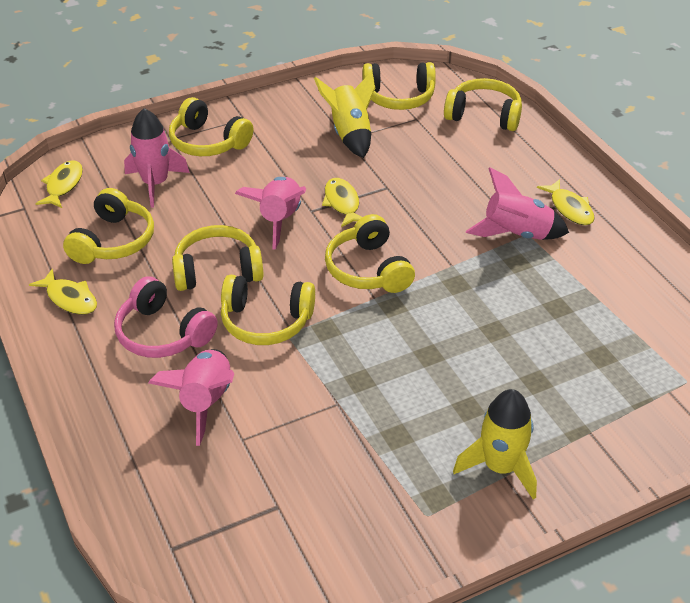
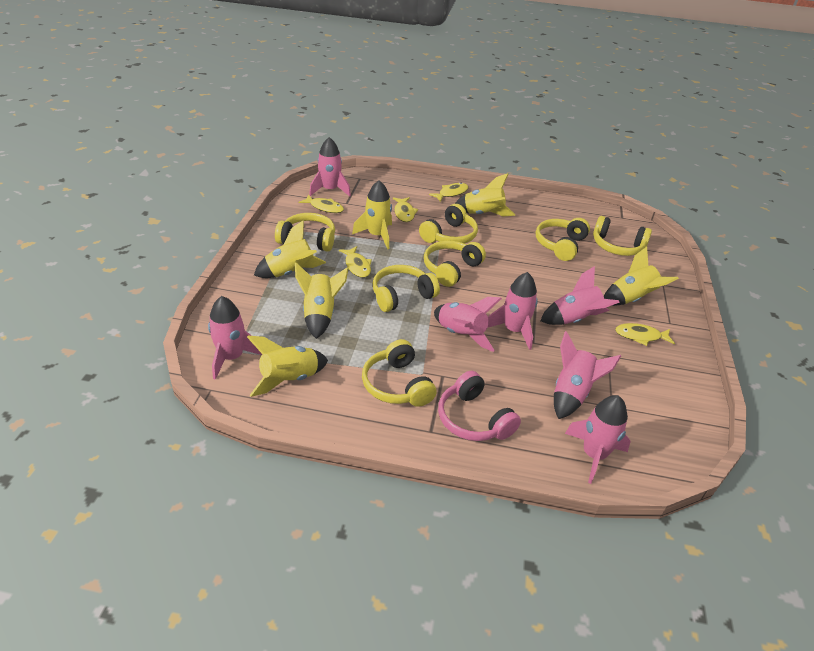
pink rocket: [124,108,190,208] [148,349,234,446] [235,177,306,250] [466,167,569,240] = 4 -> [208,296,263,380] [309,137,351,197] [434,297,502,352] [487,272,538,350] [540,266,620,325] [554,331,621,419] [565,395,631,484] = 7
yellow fish: [29,269,97,315] [35,160,83,208] [322,178,362,227] [537,179,595,225] = 4 -> [299,194,344,213] [339,246,372,278] [393,197,418,222] [429,183,468,202] [615,323,675,346] = 5
yellow rocket: [314,72,375,158] [453,389,537,500] = 2 -> [247,336,328,397] [254,220,326,278] [295,263,349,339] [352,180,392,249] [455,173,515,217] [604,247,679,306] = 6

